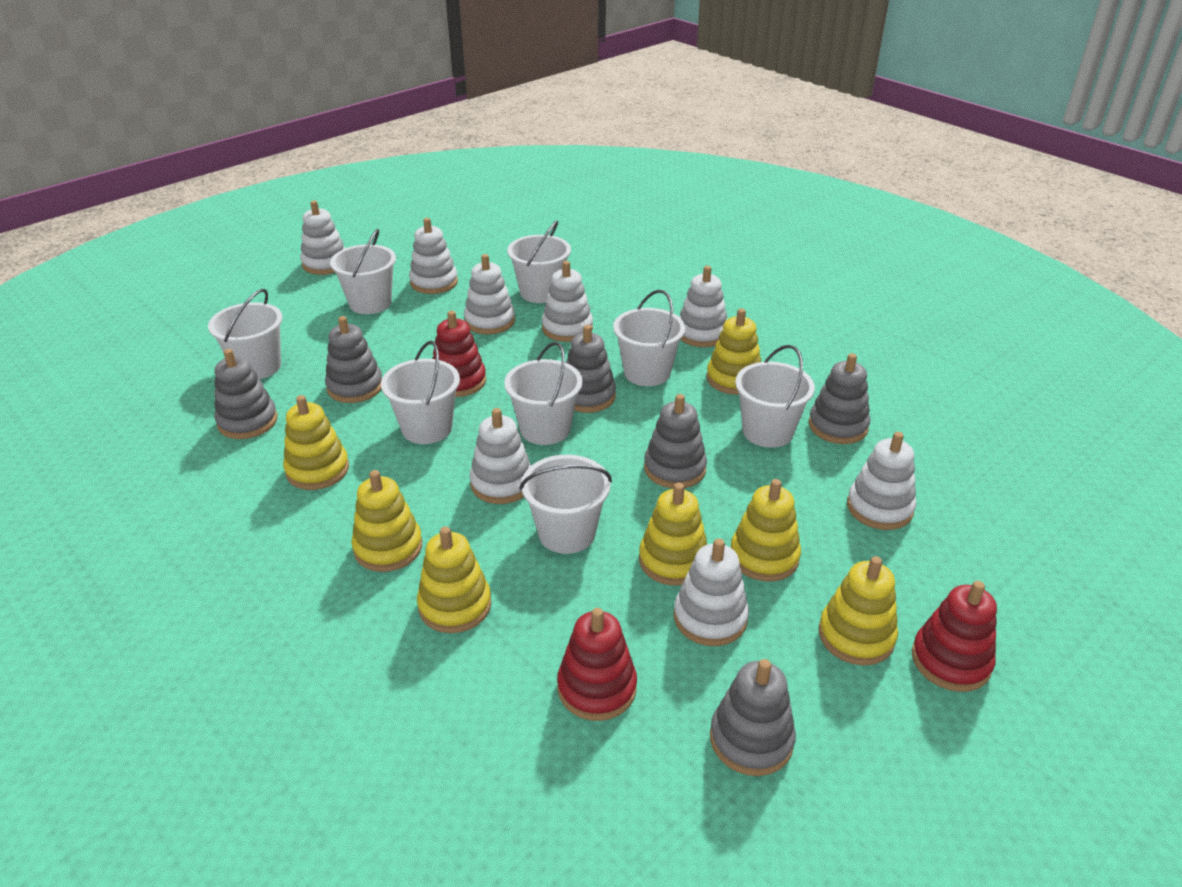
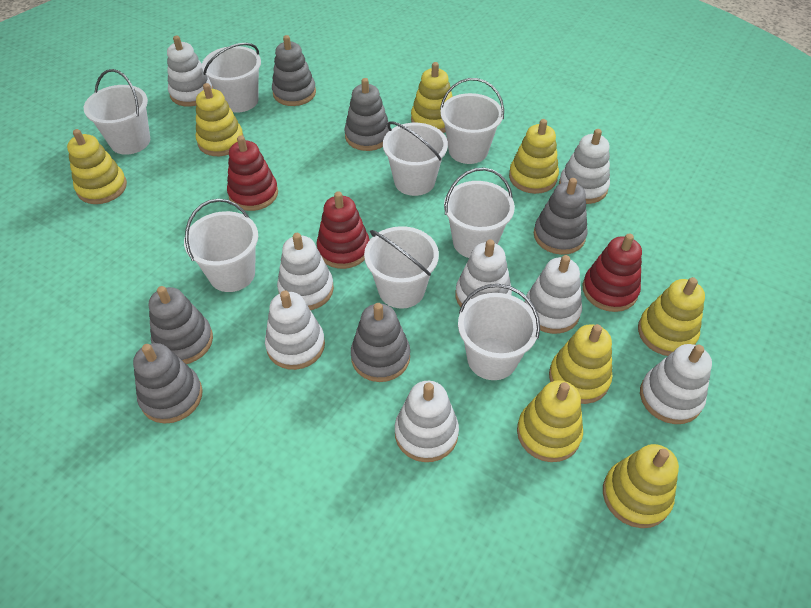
yellow stacking toy: [283,395,349,490] [351,470,422,572] [417,526,491,633] [639,483,707,586] [706,308,761,395] [731,479,801,581] [819,556,898,666] = 7 -> [67,129,127,204] [196,83,244,156] [411,62,452,133] [509,119,559,194] [517,380,583,462] [549,324,612,404] [603,444,679,528] [638,277,705,356] = 8

